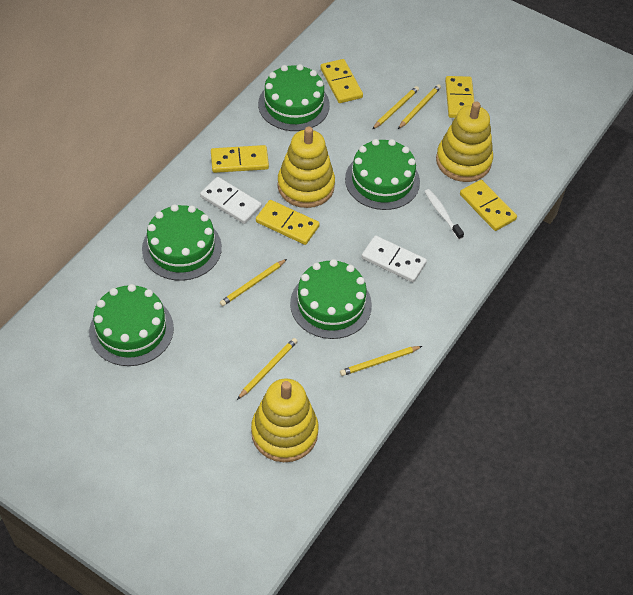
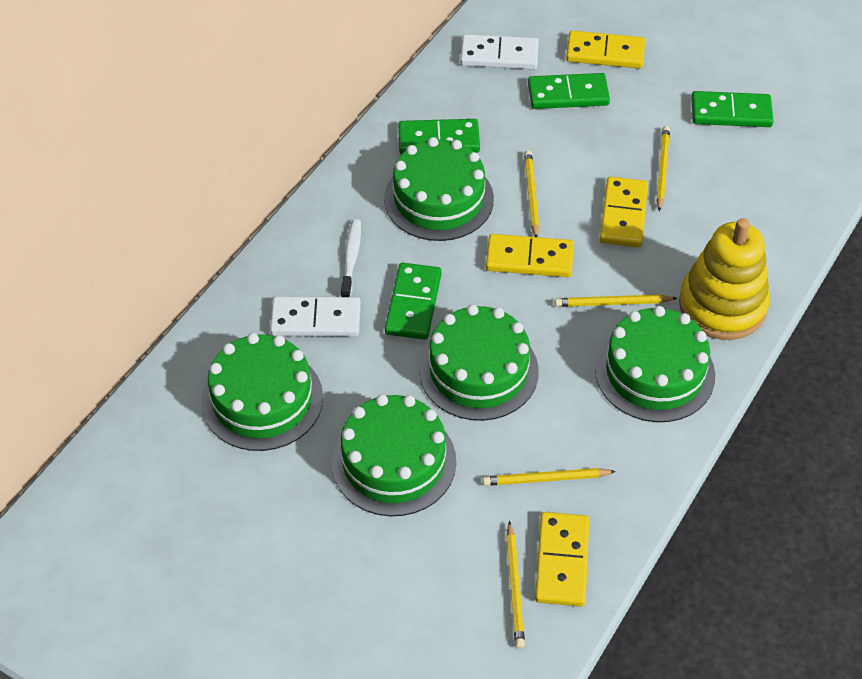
green domino: none = 0 -> [385,263,442,340] [398,119,480,154] [528,73,610,109] [691,91,773,127] = 4
yellow domino: [211,145,269,173] [256,200,320,245] [320,59,363,103] [445,76,474,118] [460,180,517,231] = 5 -> [486,234,574,277] [535,512,589,607] [566,31,645,68] [600,177,648,248] = 4
yellow stacking toy: [251,378,319,462] [277,126,335,208] [436,102,493,182] = 3 -> [679,218,770,340] = 1

